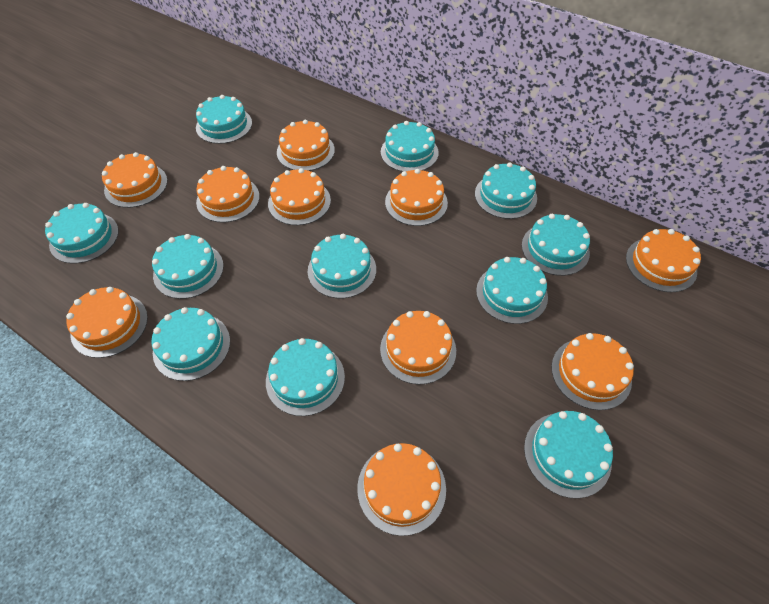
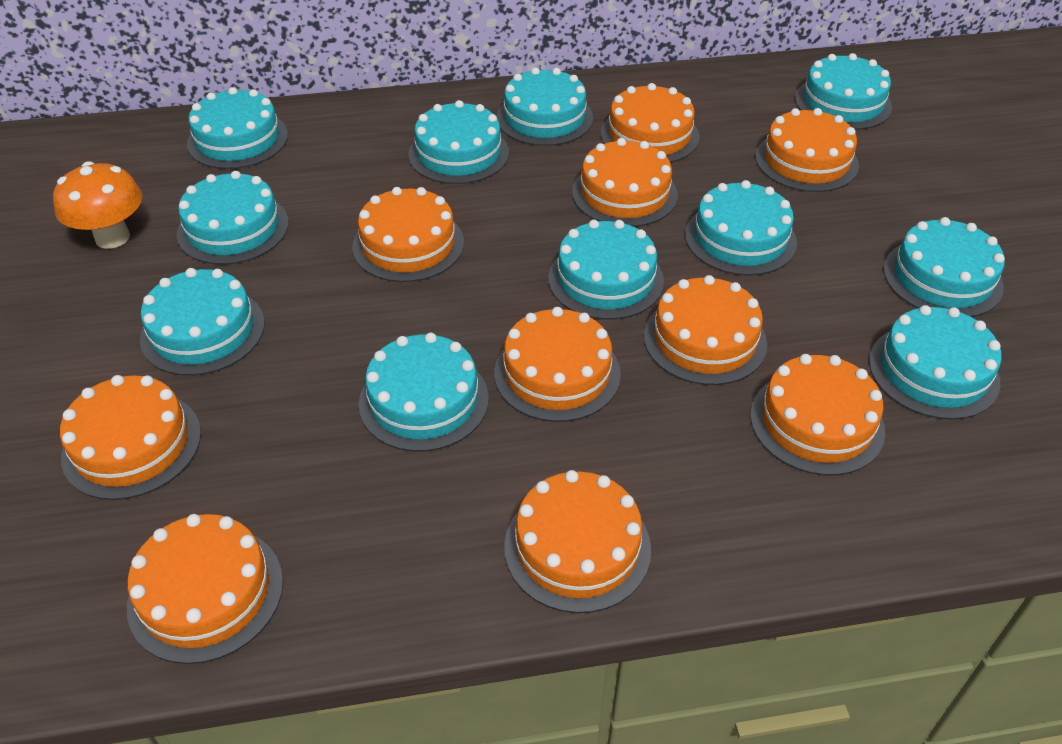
orange mushroom: none = 0 -> [53,161,142,249] = 1

